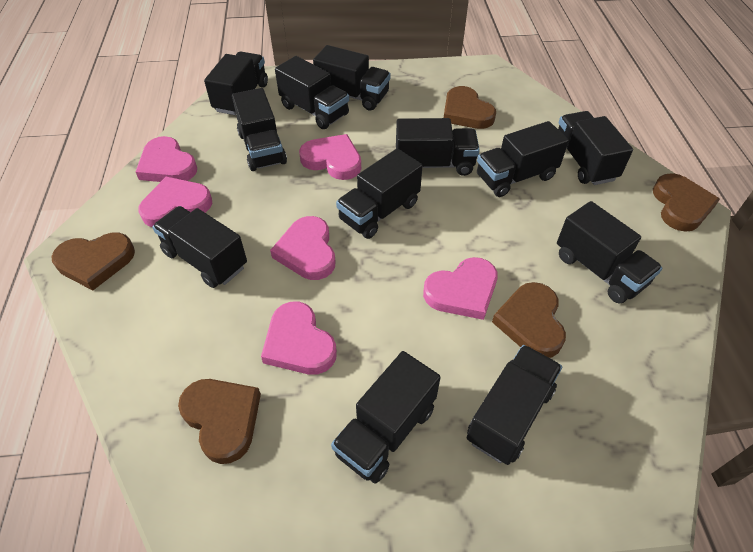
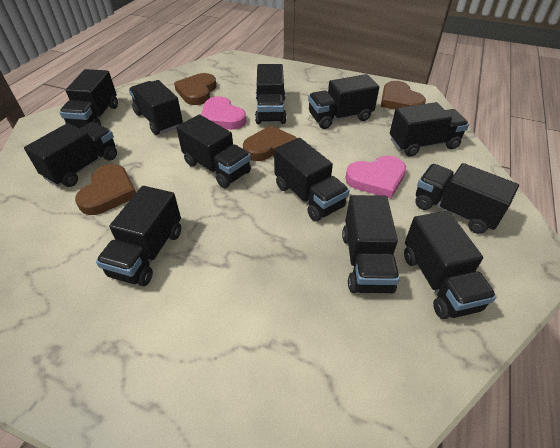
brown heart: [51,233,135,291] [178,379,261,464] [444,86,496,129] [492,282,566,358] [653,173,720,232] = 5 -> [75,164,136,215] [174,73,216,105] [243,126,297,161] [381,81,426,110] = 4
pink heart: [135,136,197,182] [138,177,212,227] [261,302,337,375] [270,216,335,280] [299,134,361,180] [423,257,498,320] = 6 -> [201,96,246,130] [345,156,406,199] = 2

